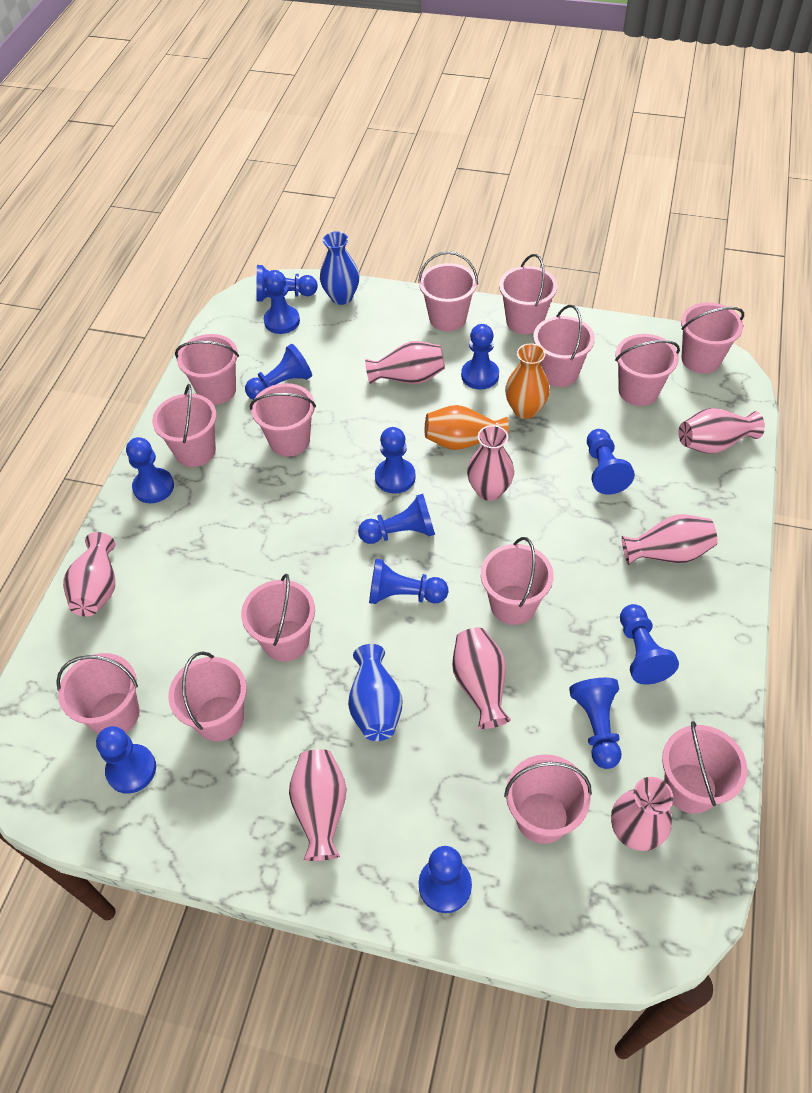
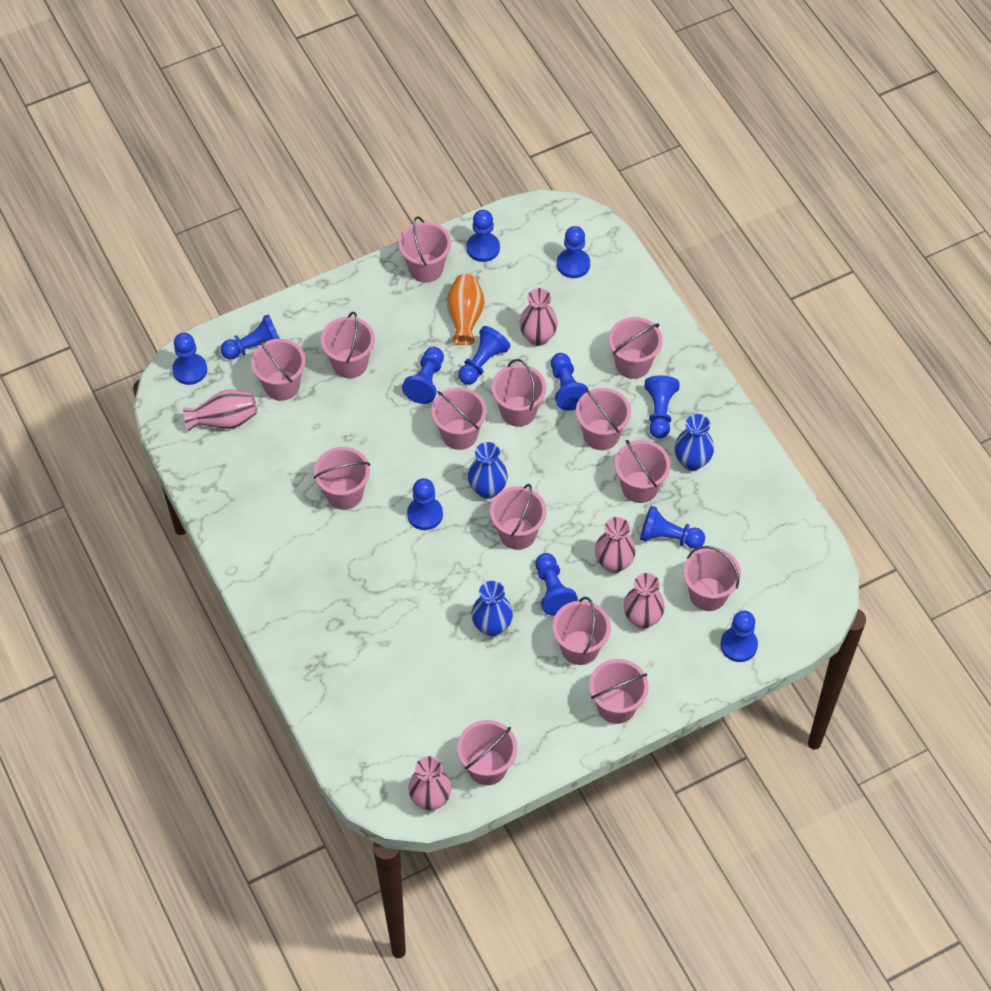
blue pawn: [96,726,156,794] [126,437,174,503] [245,344,312,400] [256,265,318,302] [264,270,300,334] [358,494,435,544] [369,559,448,604] [375,427,416,494] [418,846,472,913] [461,324,499,389] [569,678,621,769] [587,429,635,495] [620,604,679,684] = 13 -> [172,333,207,385] [221,314,280,360] [402,347,444,404] [407,478,443,530] [458,326,510,385] [467,210,500,262] [535,553,578,616] [551,353,588,411] [557,226,590,278] [640,506,705,549] [645,375,680,439] [720,611,758,662] = 12
blue vase: [320,231,359,305] [348,644,402,741] = 2 -> [468,442,508,499] [471,581,513,636] [674,414,714,471] = 3
orange vase: [425,405,509,450] [505,343,550,419] = 2 -> [447,274,484,345] = 1
pink vase: [63,532,115,616] [289,749,347,861] [365,341,445,385] [452,628,511,729] [467,425,514,501] [611,777,673,851] [622,514,718,565] [679,408,765,454] = 8 -> [183,390,257,431] [408,756,452,810] [519,288,558,346] [595,517,636,573] [623,573,665,629] = 5

